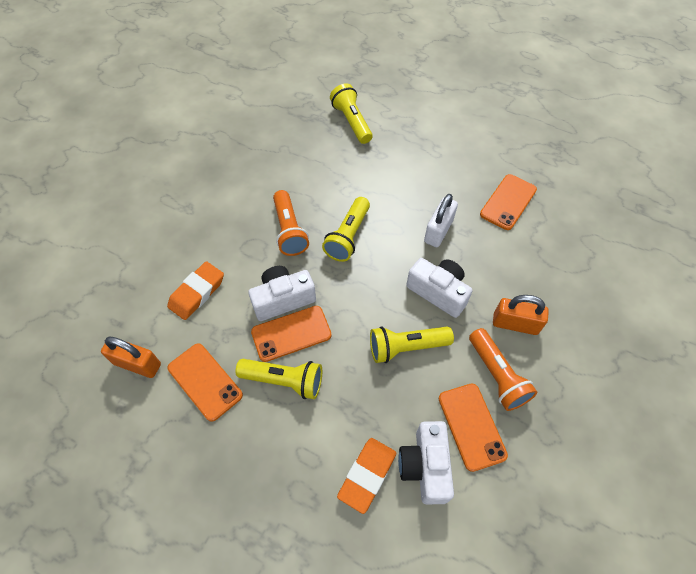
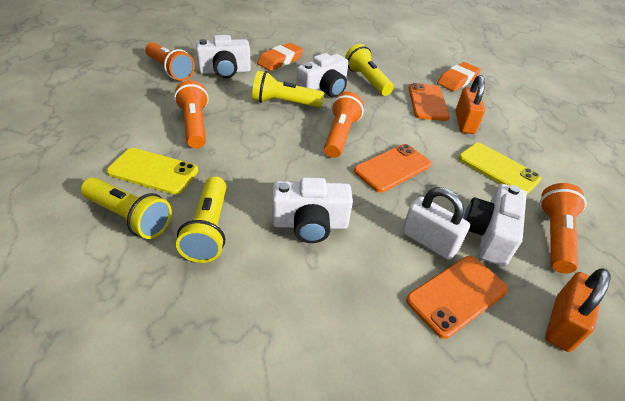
orange flashlight: [273,190,309,256] [469,328,537,411] = 2 -> [145,42,195,81] [174,80,209,148] [324,92,364,158] [540,183,587,274] = 4
orange phone: [168,343,243,422] [251,306,332,362] [438,383,508,472] [480,174,537,230] = 4 -> [354,144,431,192] [406,256,508,339] [409,83,450,121] = 3
white camera: [248,266,316,321] [398,421,454,504] [406,258,473,318] = 3 -> [196,35,251,78] [272,177,353,243] [297,53,348,98] [463,184,527,266] = 4
yellow phone: none = 0 -> [106,148,198,195] [458,143,542,194] = 2

